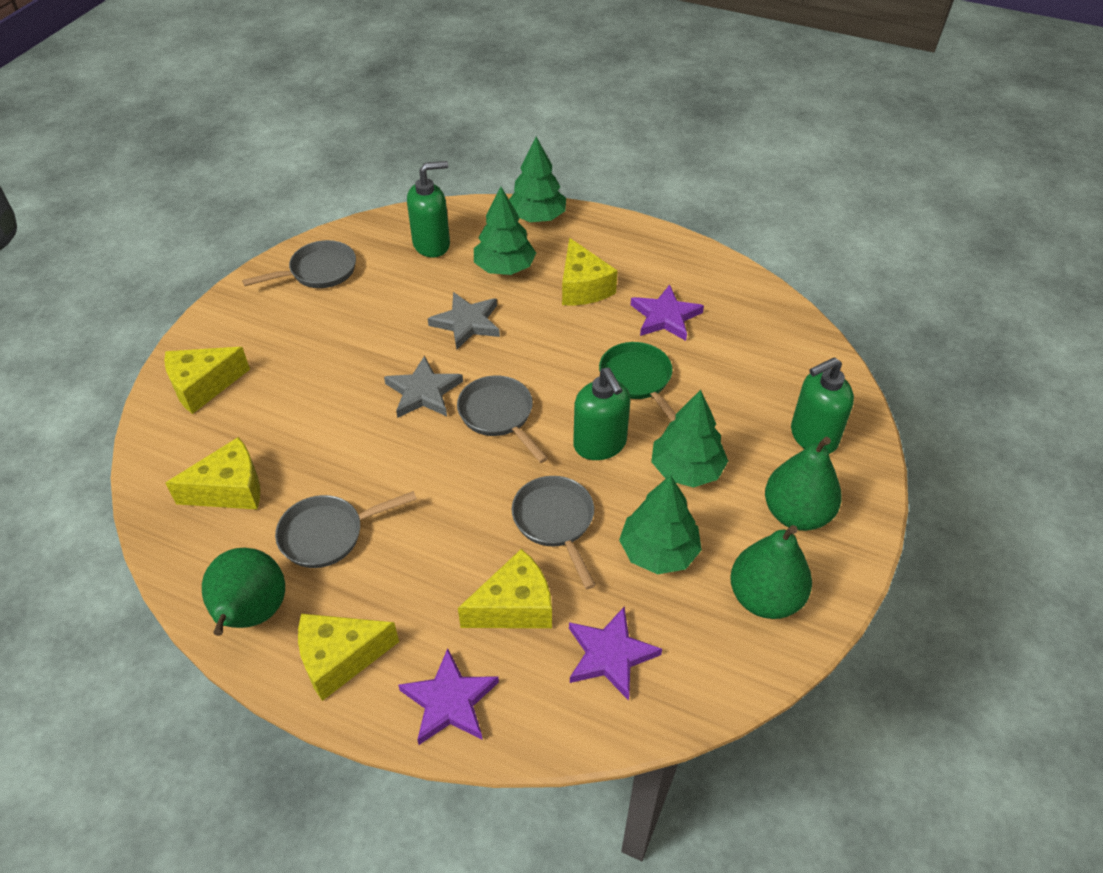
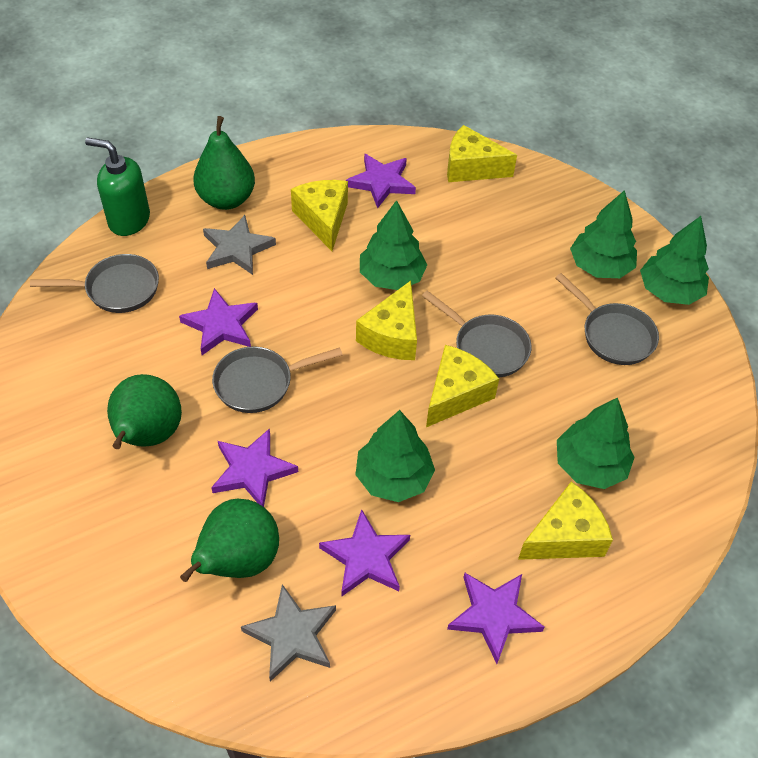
green pan: [599,342,676,422] = 1 -> none = 0
green soap dispenser: [407,161,450,257] [573,368,630,460] [791,357,854,454] = 3 -> [85,137,150,236] = 1
green tree: [474,187,536,275] [509,137,566,222] [619,475,702,574] [651,390,728,488] = 4 -> [355,410,435,502] [360,200,427,290] [557,398,635,489] [570,190,637,278] [640,216,709,305] = 5
purple star: [398,648,499,745] [569,607,662,701] [631,285,704,341] = 3 -> [179,288,258,355] [211,428,298,507] [319,509,410,597] [346,154,416,209] [447,573,545,664] = 5

